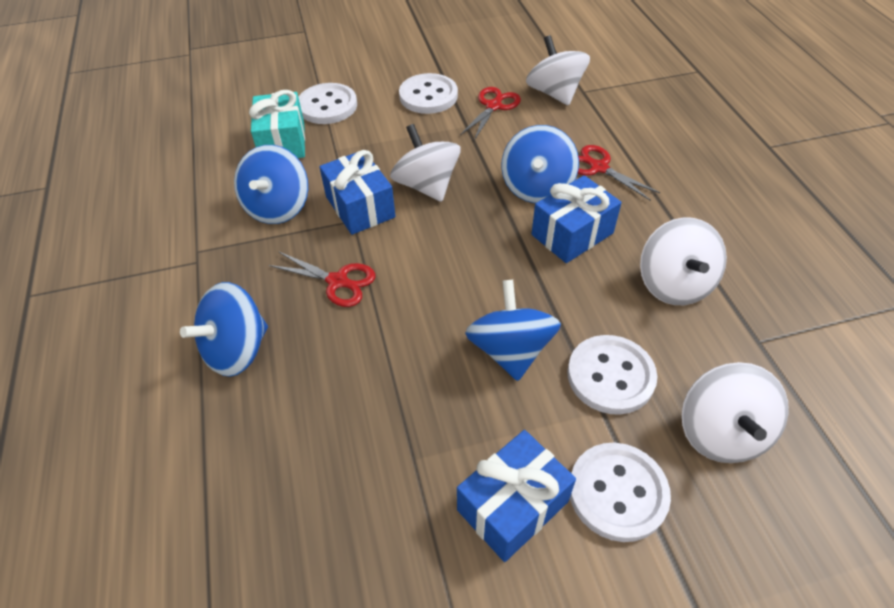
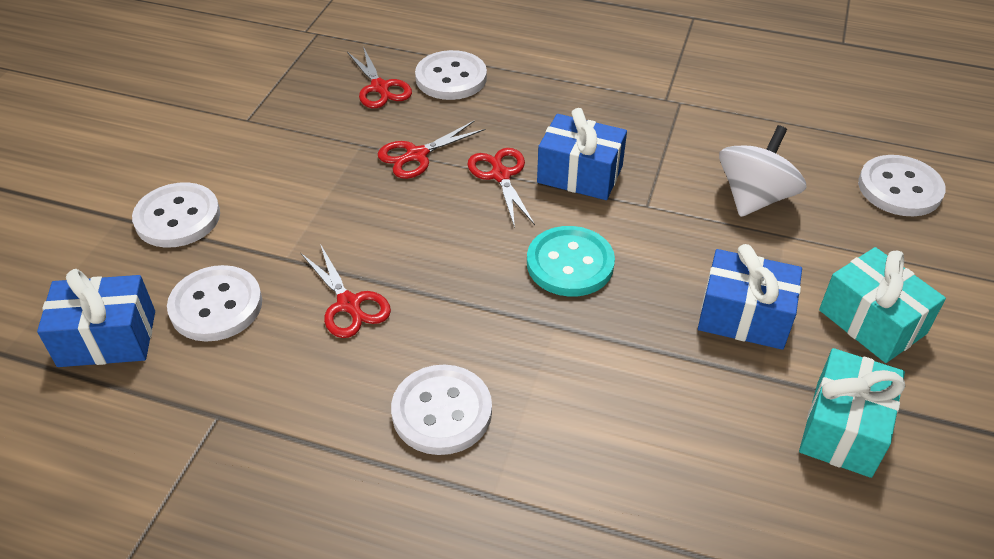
blue spinning top: [180,282,268,377] [234,145,308,224] [465,280,561,381] [501,125,579,203] = 4 -> none = 0
red scissors: [269,251,376,307] [460,87,521,140] [578,145,660,201] = 3 -> [301,244,391,338] [347,46,412,108] [378,120,485,179] [467,148,535,228] = 4
turquoise button: none = 0 -> [527,226,615,297] = 1
turquoise gift: [249,90,305,158] = 1 -> [799,348,905,478] [819,247,946,363] = 2
white button: [299,83,357,124] [399,73,458,114] [567,335,657,415] [570,443,671,542] = 4 -> [132,182,220,248] [167,265,262,342] [391,365,492,455] [415,50,487,100] [858,155,946,216] = 5
white spinning top: [390,124,461,202] [526,35,590,106] [640,217,727,305] [682,362,789,463] = 4 -> [719,125,806,217] = 1

